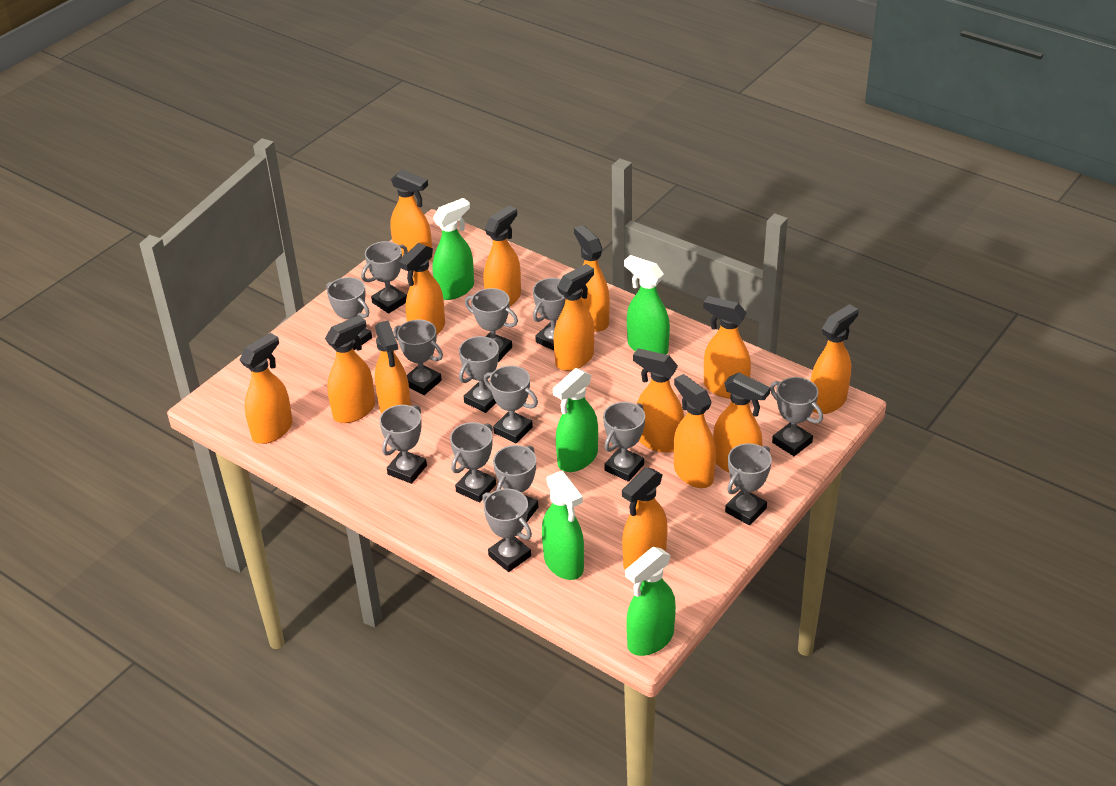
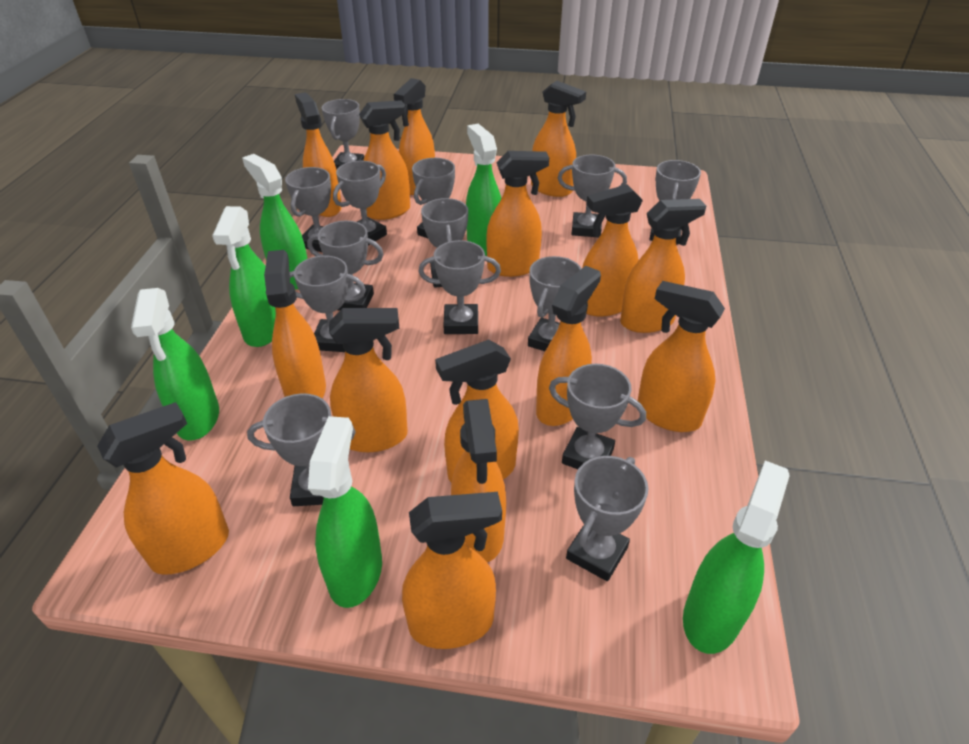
green spray bottle: [433,198,474,300] [542,471,584,580] [553,368,598,472] [624,255,670,354] [625,547,676,656] = 5 -> [131,288,219,440] [212,206,276,347] [242,154,307,290] [308,416,382,608] [466,124,501,256] [683,460,790,654] = 6
orange spray bottle: [240,333,293,444] [325,315,375,423] [375,320,411,414] [390,169,433,260] [399,243,445,335] [483,206,521,307] [554,264,594,371] [574,225,610,332] [622,467,668,569] [633,348,684,453] [674,374,716,488] [703,296,751,399] [713,372,770,473] [810,304,858,414] = 14 -> [97,402,229,575] [264,250,326,398] [295,92,342,217] [329,308,408,452] [359,100,410,220] [393,78,435,195] [402,492,502,649] [435,339,519,483] [451,399,506,562] [486,151,549,277] [531,81,586,197] [536,266,601,426] [582,184,643,317] [620,199,706,333] [638,281,725,432] = 15

